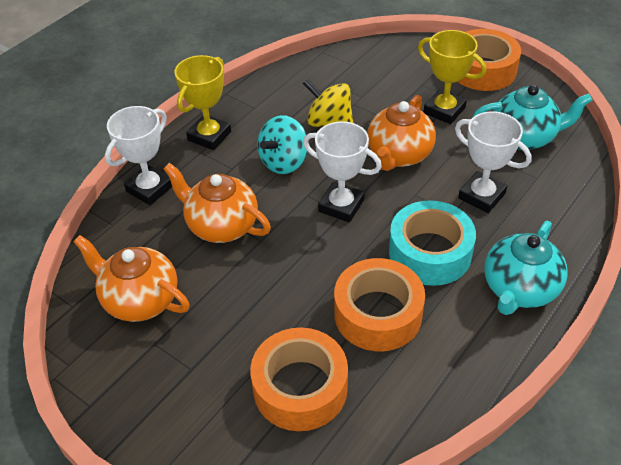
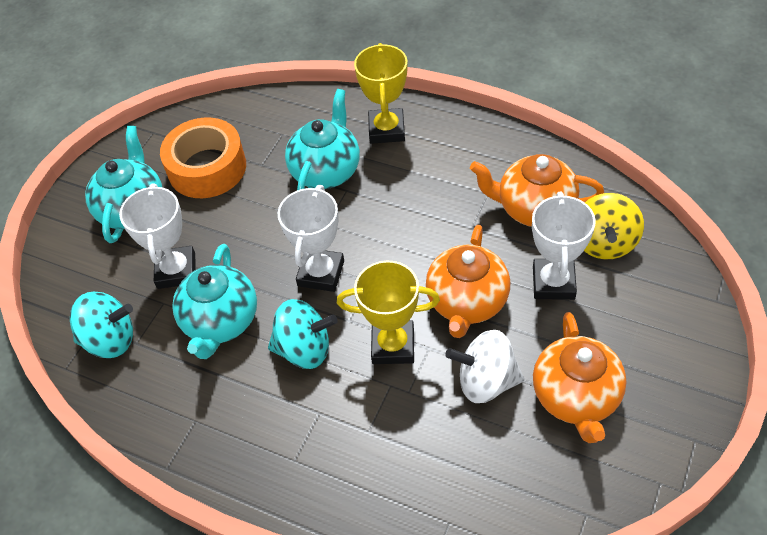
orange tape: [250,327,348,431] [334,258,425,351] [458,29,521,91] = 3 -> [160,118,246,198] = 1
turquoise spinning top: [257,115,307,174] = 1 -> [70,292,133,358] [268,299,338,369] = 2
turquoise tape: [389,200,476,286] = 1 -> none = 0
turquoise teapot: [472,85,592,150] [484,221,568,315] = 2 -> [85,126,162,243] [172,244,257,359] [285,89,360,190] = 3
white spinning top: none = 0 -> [445,330,525,403] = 1

